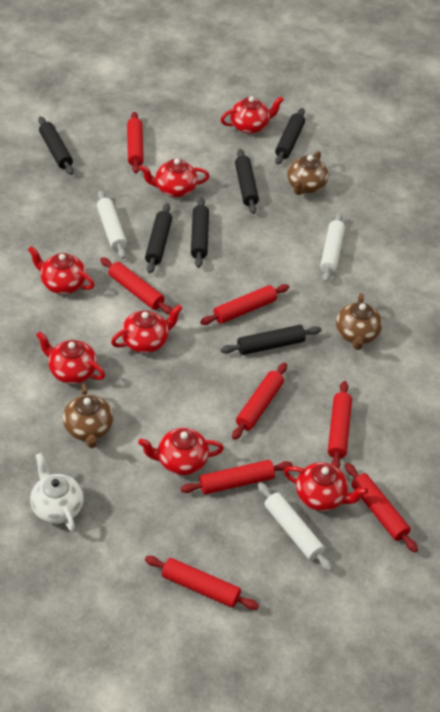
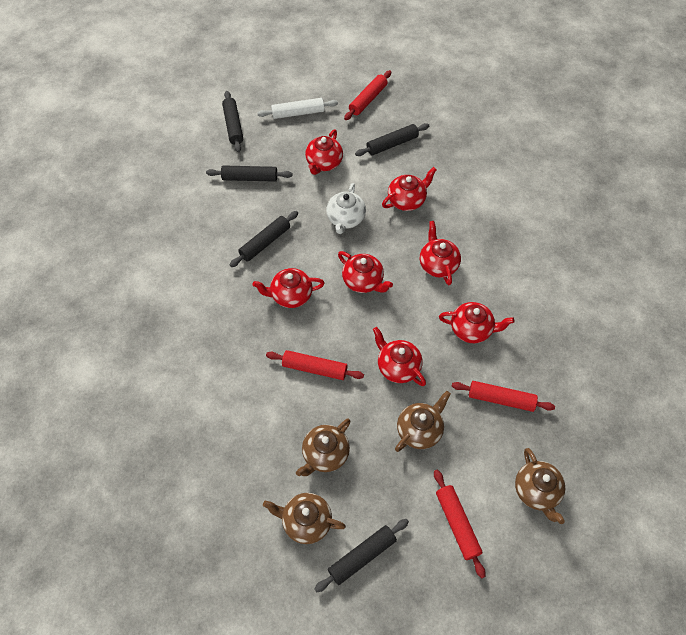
black rolling pin: [38,116,74,175] [145,203,172,274] [191,197,209,268] [221,325,321,355] [235,149,259,214] [275,108,305,165] = 6 -> [206,165,293,182] [222,91,243,152] [230,211,298,267] [314,519,409,593] [355,123,429,156] = 5
brown teapot: [63,383,113,448] [287,151,328,195] [336,293,382,350] = 3 -> [263,493,346,544] [296,419,351,476] [395,391,451,452] [515,448,565,524] = 4
red rolling pin: [100,257,172,315] [127,112,144,174] [145,556,259,610] [181,460,293,494] [200,284,289,325] [232,363,287,440] [328,381,352,469] [345,463,418,553] = 8 -> [266,350,364,380] [344,70,391,120] [434,470,485,578] [452,381,555,412] = 4
white rolling pin: [97,191,127,259] [258,482,332,572] [320,213,345,282] = 3 -> [257,98,338,119] = 1

